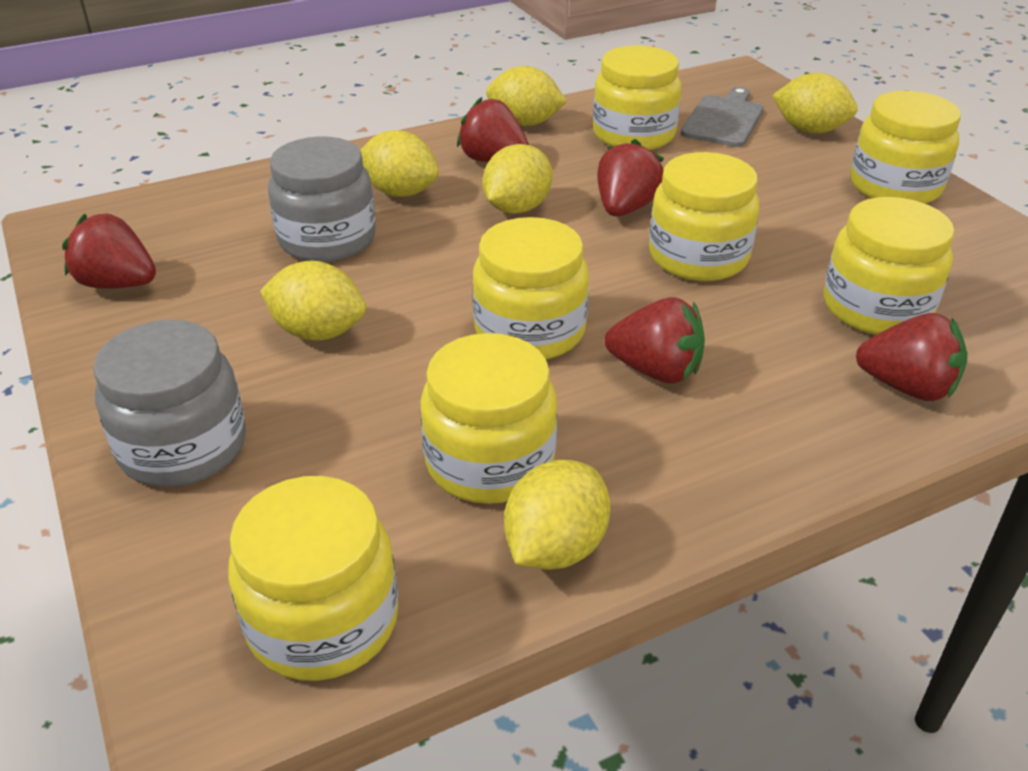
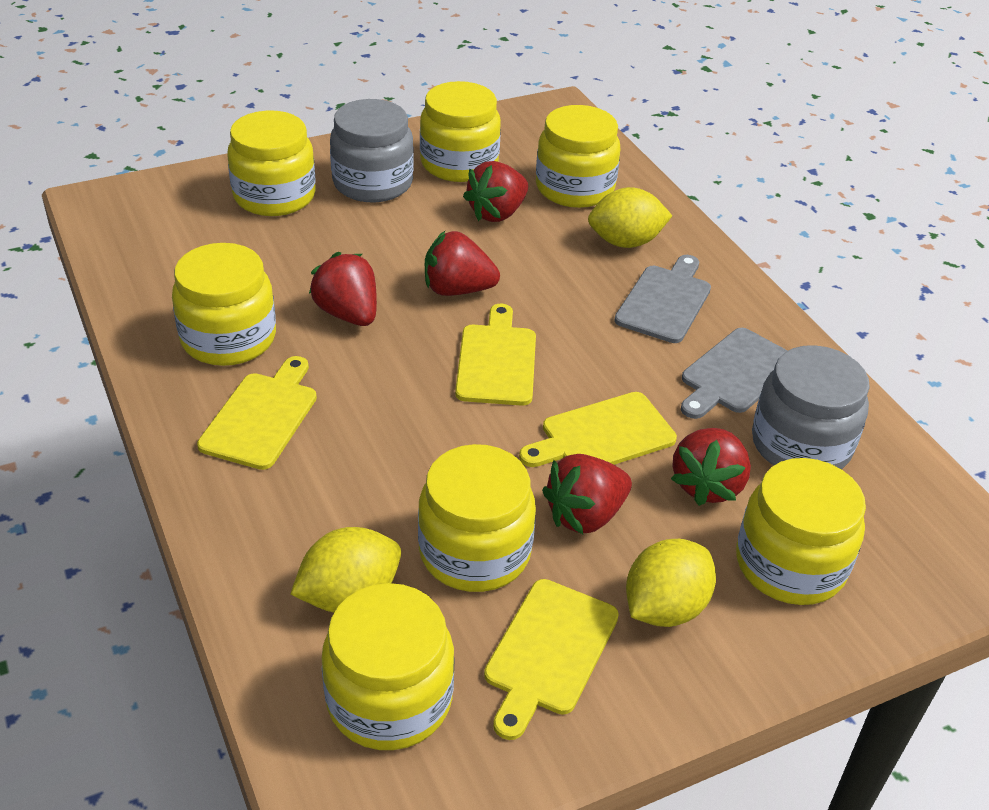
grey cutting board: [681,87,764,147] = 1 -> [614,255,711,343] [681,328,788,419] = 2
yellow cutting board: none = 0 -> [197,356,317,470] [455,304,536,406] [484,579,619,740] [519,392,677,467] = 4
yellow lemon: [260,261,366,341] [360,130,439,197] [482,144,553,214] [486,66,567,126] [504,460,611,570] [772,73,858,134] = 6 -> [291,527,401,613] [588,187,672,248] [626,539,716,627] = 3

